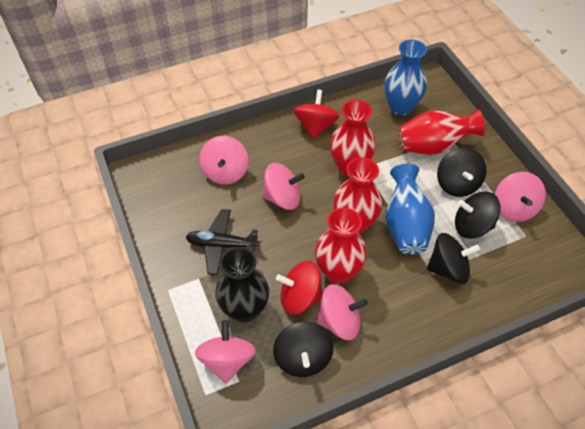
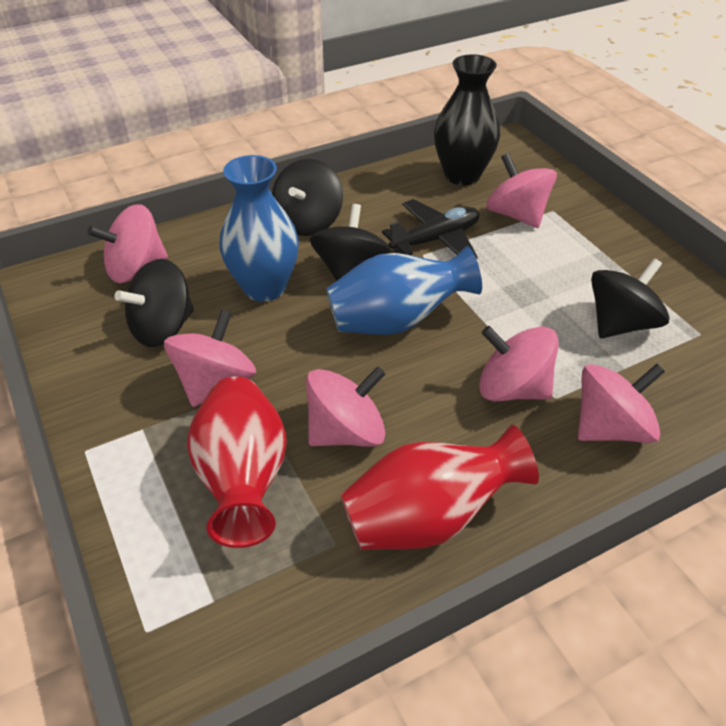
pink spinning top: [195,320,256,384] [199,136,249,185] [262,163,305,210] [316,284,368,340] [495,172,546,222] = 5 -> [87,204,168,283] [164,310,256,407] [306,366,385,447] [479,326,559,401] [486,153,557,228] [578,363,665,443] = 6
red spinning top: [276,261,323,315] [293,89,340,139] = 2 -> none = 0
red vase: [315,208,367,284] [330,100,376,176] [333,157,382,234] [398,109,485,155] = 4 -> [187,376,287,548] [341,425,539,550] = 2

